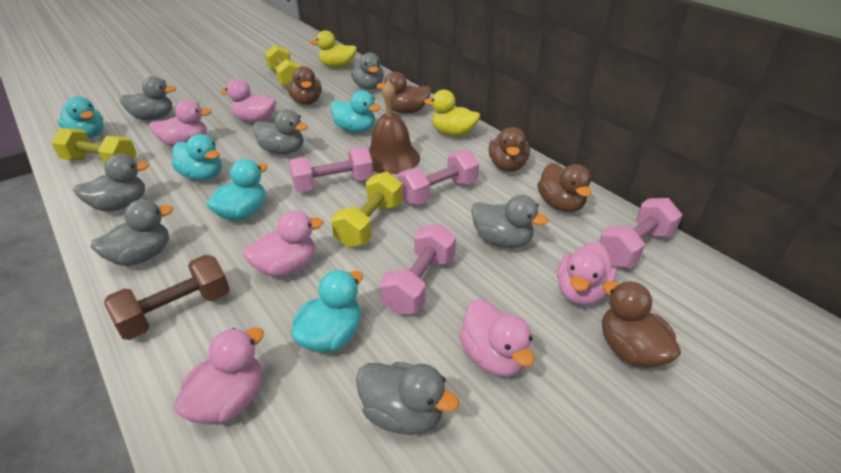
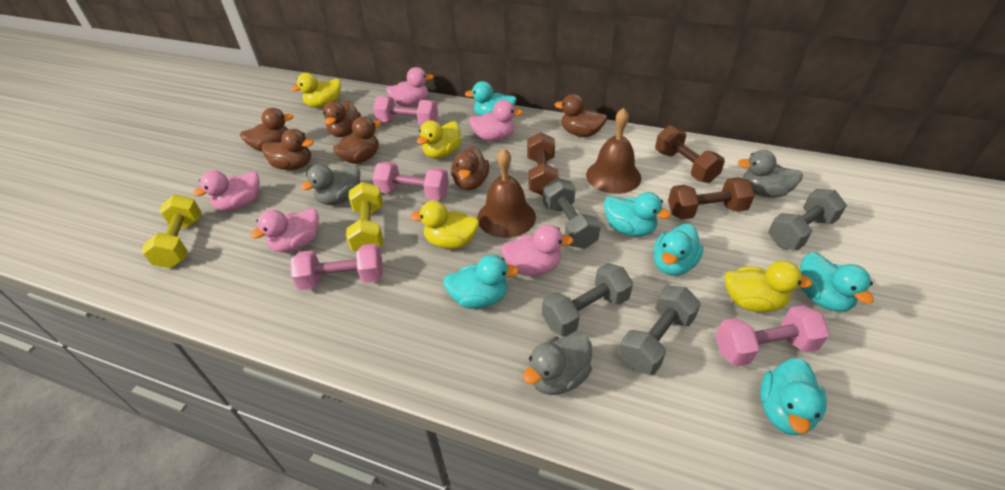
brown bell: [369,81,420,174] = 1 -> [477,148,536,238] [586,108,641,194] = 2
brown duck: [287,66,322,105] [376,72,431,114] [489,127,530,172] [537,163,592,213] [602,281,681,368] = 5 -> [240,108,293,152] [262,129,314,170] [323,100,361,137] [333,116,381,164] [451,146,489,190] [554,94,607,137] = 6
brown dumbbell: [104,255,230,340] = 1 -> [527,132,559,196] [655,125,725,183] [668,177,755,220] = 3
grey duck: [73,154,149,211] [90,199,173,266] [120,76,176,120] [253,109,308,154] [351,53,384,90] [356,362,459,435] [471,195,548,248] = 7 -> [300,164,360,205] [523,333,592,395] [738,150,803,198] = 3
grey dumbbell: none = 0 -> [542,263,633,337] [543,178,601,249] [619,286,701,375] [768,189,847,250] = 4
pink duck: [149,99,212,147] [173,327,264,424] [220,79,276,123] [243,210,323,277] [459,299,534,377] [557,242,617,305] = 6 -> [193,170,260,211] [250,208,319,253] [386,67,434,107] [469,100,523,141] [501,225,574,276] = 5
turquoise duck: [58,96,104,139] [172,134,222,181] [206,159,267,221] [291,270,363,353] [331,90,380,133] = 5 -> [443,255,519,309] [465,81,517,116] [604,192,671,237] [653,224,703,276] [760,358,827,436] [800,252,874,312] = 6
yellow duck: [310,30,357,68] [424,90,480,137] = 2 -> [291,73,341,108] [410,201,479,249] [417,120,462,159] [725,261,813,312] = 4
yellow dumbbell: [51,128,137,165] [265,45,301,87] [331,172,403,247] = 3 -> [141,195,202,268] [346,182,383,251] = 2

